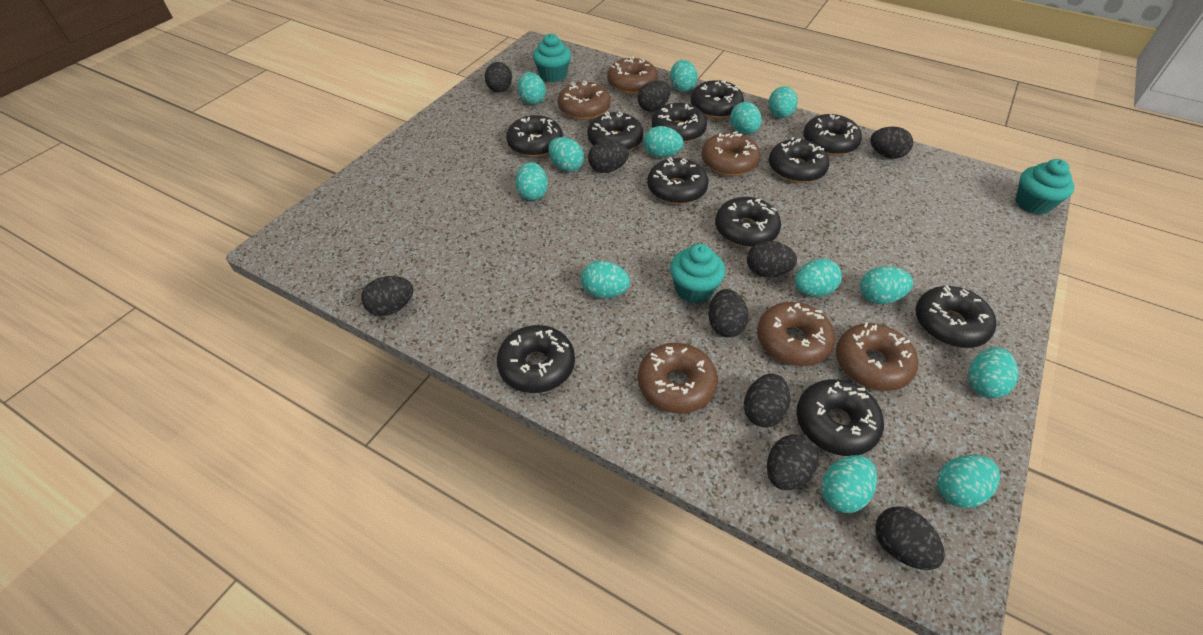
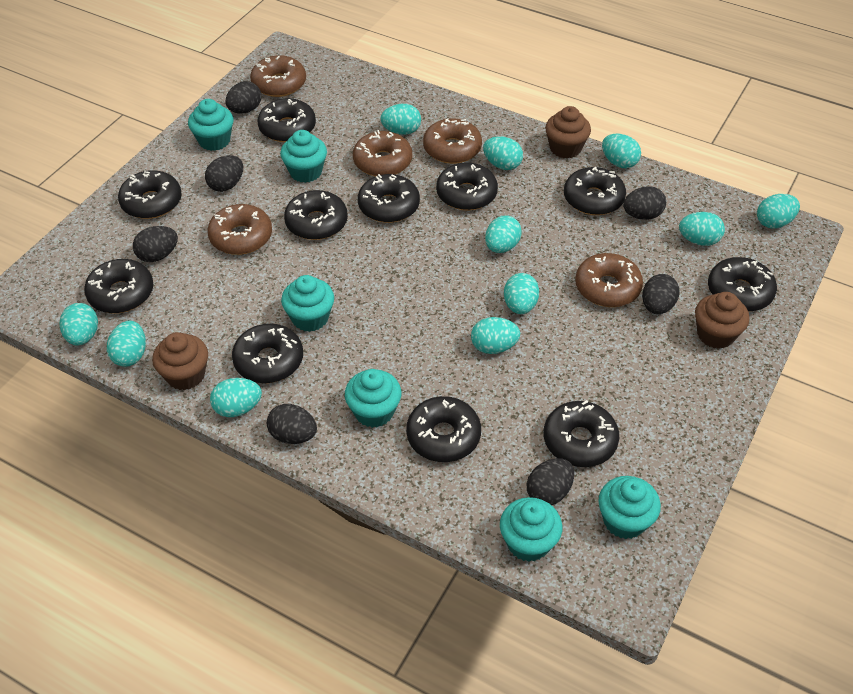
black egg: [361,276,413,316] [485,62,512,92] [588,140,629,173] [638,80,671,112] [708,289,749,337] [744,373,790,428] [747,241,797,277] [767,435,819,490] [870,126,913,159] [875,507,945,570] = 10 -> [133,226,178,262] [205,155,243,192] [225,81,261,113] [267,404,317,444] [527,458,574,505] [623,186,666,220] [642,274,679,314] = 7
brown cupcake: none = 0 -> [152,332,208,390] [545,106,591,159] [695,292,749,349] = 3
brown donut: [558,81,611,120] [607,56,658,94] [638,343,718,414] [701,131,760,176] [757,302,835,366] [836,322,918,391] = 6 -> [207,204,272,255] [250,55,306,97] [353,130,412,176] [423,118,482,164] [575,253,643,307] = 5
turquoise cupcake: [533,34,571,82] [670,244,725,303] [1015,159,1075,215] = 3 -> [188,99,233,151] [280,130,327,183] [281,275,334,332] [345,369,401,428] [500,497,562,562] [599,476,661,539] = 6
turquoise egg: [515,162,548,201] [518,72,546,105] [549,137,584,172] [581,261,630,298] [643,126,684,158] [670,60,698,92] [730,102,762,134] [769,86,798,118] [795,259,842,297] [821,455,877,513] [860,266,913,304] [937,455,1000,508] [968,347,1018,398] = 13 -> [60,303,98,345] [107,321,146,367] [210,378,262,417] [380,104,421,135] [471,317,520,354] [483,136,523,170] [485,215,522,253] [504,273,539,314] [602,134,641,168] [679,212,725,246] [757,194,800,229] = 11

